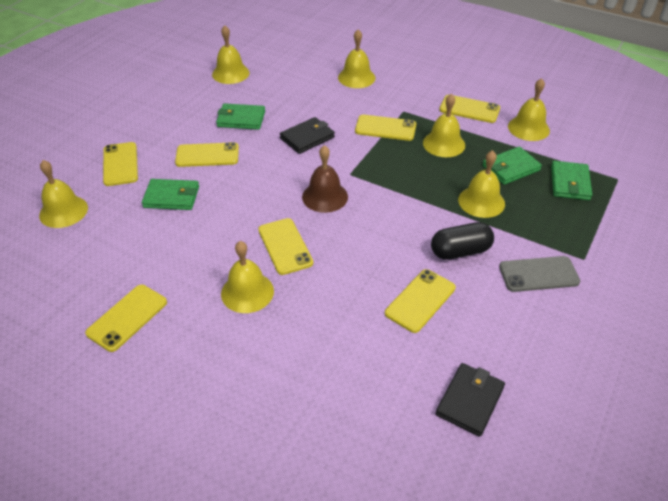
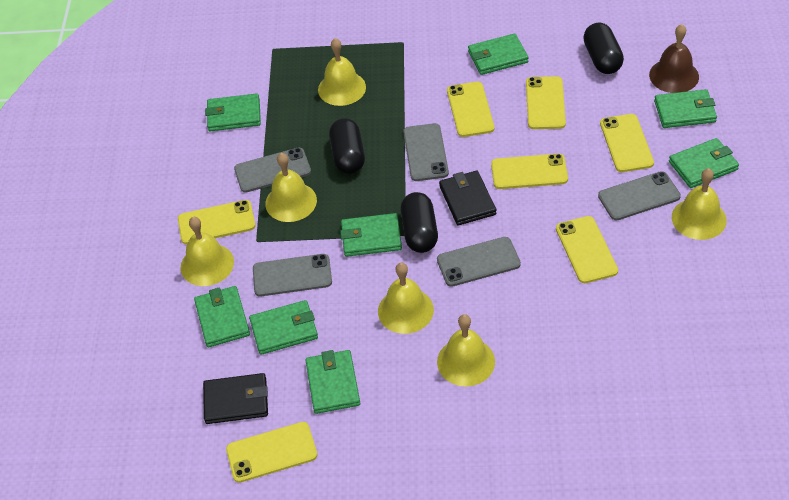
black capsule: [431,222,494,260] = 1 -> [329,118,365,174] [400,192,438,253] [583,23,624,74] = 3
green wallet: [142,179,199,210] [216,103,265,130] [482,147,542,185] [551,161,592,200] = 4 -> [194,286,250,347] [205,93,261,131] [249,300,318,355] [306,350,360,414] [340,213,402,257] [468,34,529,75] [654,89,717,128] [669,138,739,188] = 8
grey phone: [499,256,580,292] = 1 -> [234,148,311,193] [253,254,332,296] [403,123,449,181] [437,237,521,287] [598,171,681,220] = 5
yellow bell: [39,160,88,228] [212,25,249,84] [221,241,274,313] [338,30,375,88] [423,93,465,157] [458,150,505,218] [508,78,550,141] = 7 -> [181,217,234,286] [265,153,317,222] [318,38,366,106] [378,263,434,334] [437,314,495,387] [672,168,727,240] = 6

